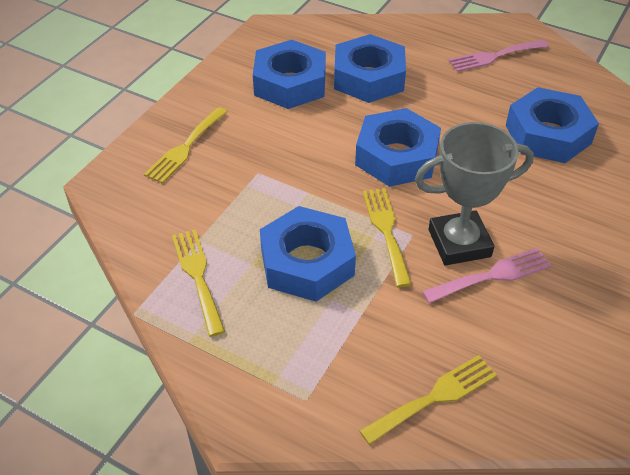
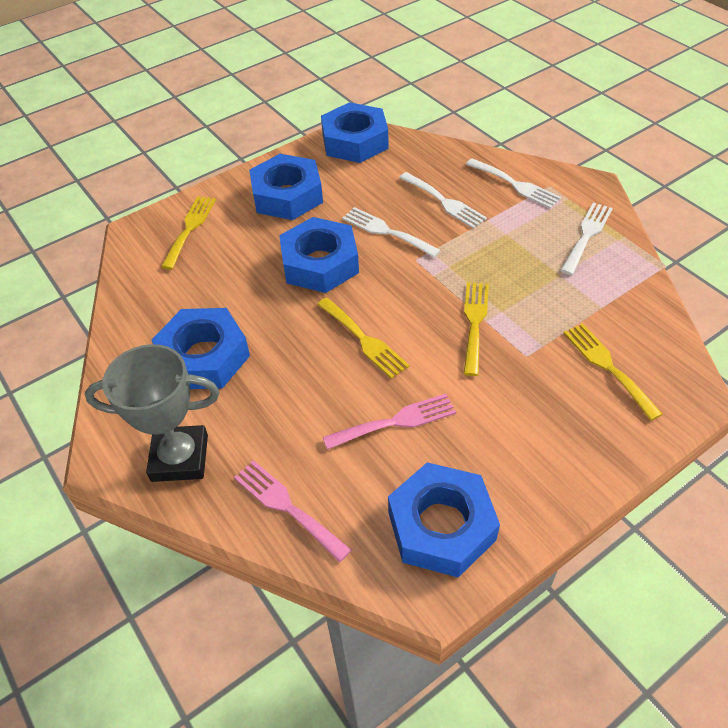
white fork: none = 0 -> [342,207,441,258] [399,172,487,229] [466,159,561,209] [560,202,613,275] = 4

